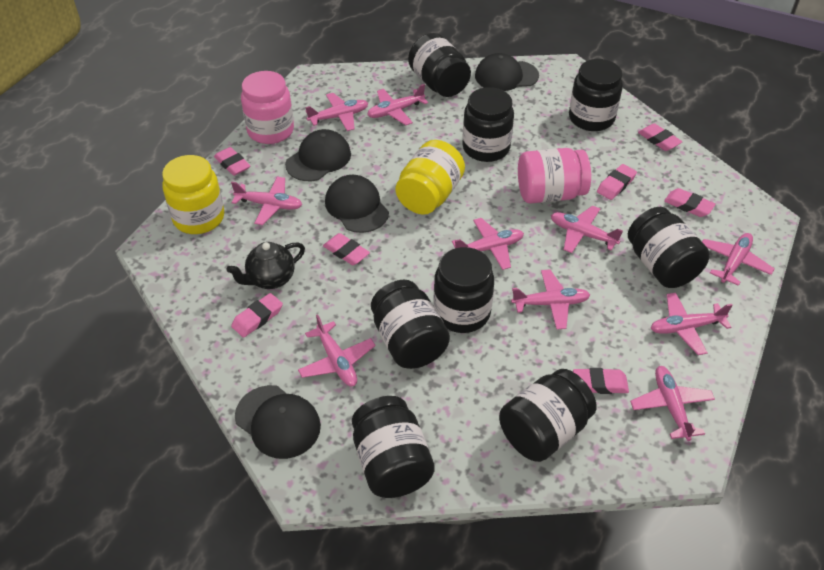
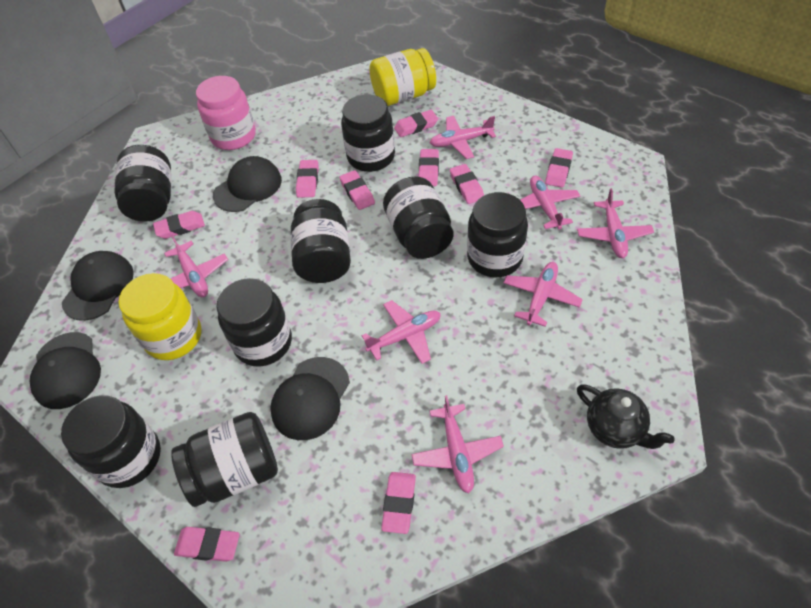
pink eraser: [214,147,251,176] [231,293,283,338] [323,233,370,265] [573,368,629,394] [597,164,637,200] [638,123,683,151] [664,188,716,217] = 7 -> [153,211,205,239] [174,527,240,562] [296,160,319,198] [340,170,375,210] [381,472,416,534] [394,110,438,137] [418,149,439,186] [450,164,484,204] [545,148,573,188] = 9
pink jar: [241,71,294,144] [518,148,591,204] = 2 -> [196,76,256,150] = 1
pink plane: [231,177,302,225] [298,314,375,386] [305,93,368,131] [367,84,428,125] [452,218,524,270] [511,270,590,329] [551,206,623,253] [630,366,715,441] [651,293,733,355] [702,233,775,286] = 10 -> [164,235,228,297] [362,300,441,364] [411,395,504,493] [430,116,496,159] [503,262,583,327] [520,176,580,230] [577,188,654,258] = 7

